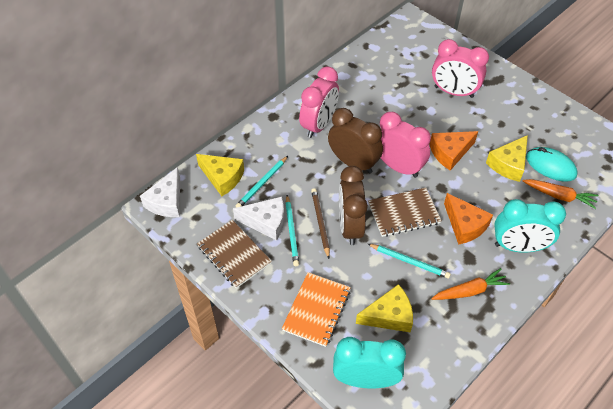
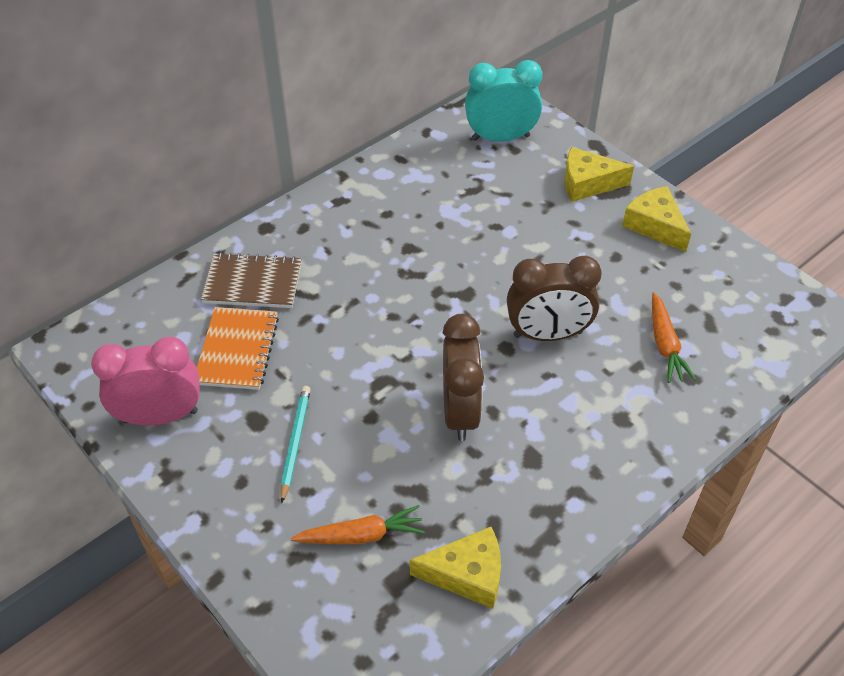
brown notebook: [197,220,272,288] [368,187,442,237] = 2 -> [201,252,301,308] = 1
brown pencil: [311,188,330,259] = 1 -> none = 0
orange cheese: [429,131,478,170] [444,193,493,245] = 2 -> none = 0
pink clock: [299,66,339,138] [380,112,431,178] [432,39,489,98] = 3 -> [91,337,200,425] = 1
turquoise clock: [333,337,406,389] [494,199,566,253] = 2 -> [465,60,542,142] = 1
turquoise mouse: [526,147,578,182] = 1 -> none = 0
turquoise pencil: [236,156,288,208] [285,195,299,266] [368,244,451,278] = 3 -> [280,386,311,504] = 1
white cheese: [140,167,180,217] [233,197,284,241] = 2 -> none = 0

